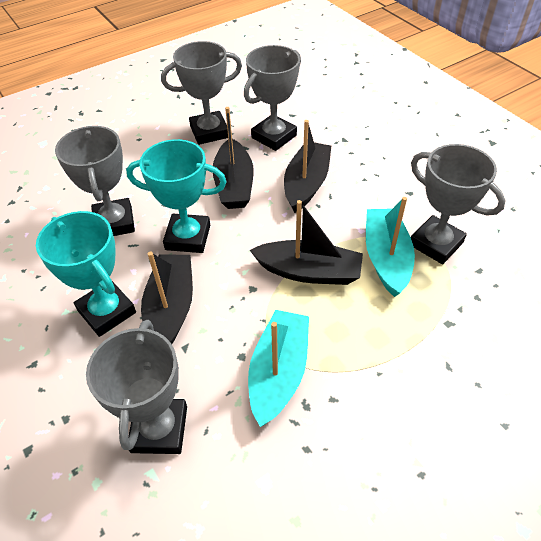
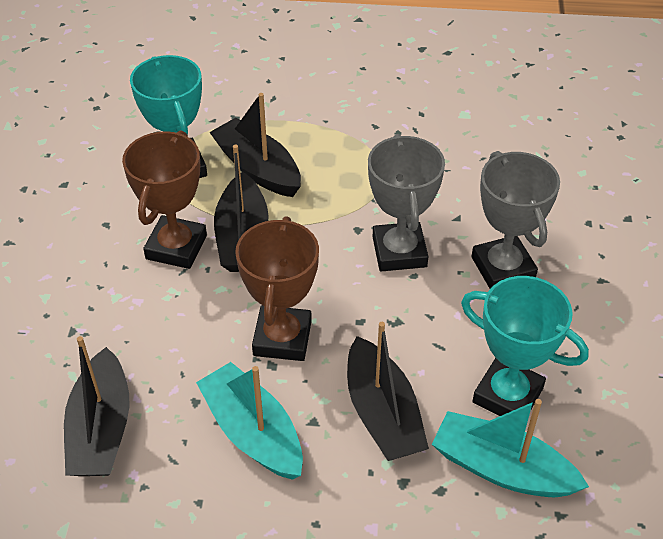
brown trophy: none = 0 -> [122,130,207,269] [235,216,319,361] = 2
grey trophy: [55,126,135,236] [86,320,187,454] [161,41,242,145] [244,45,301,151] [411,144,506,264] = 5 -> [368,134,445,271] [472,151,560,289] = 2

